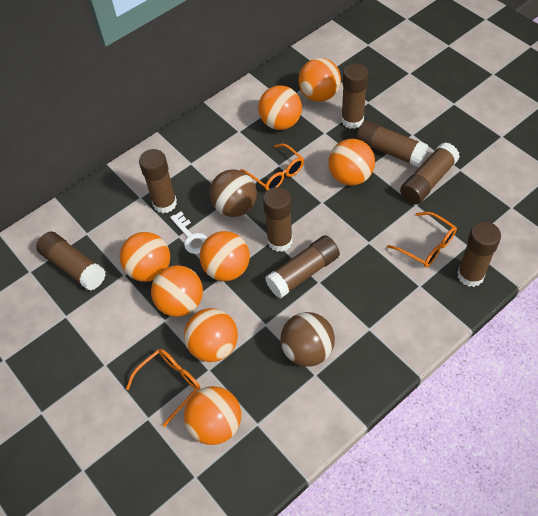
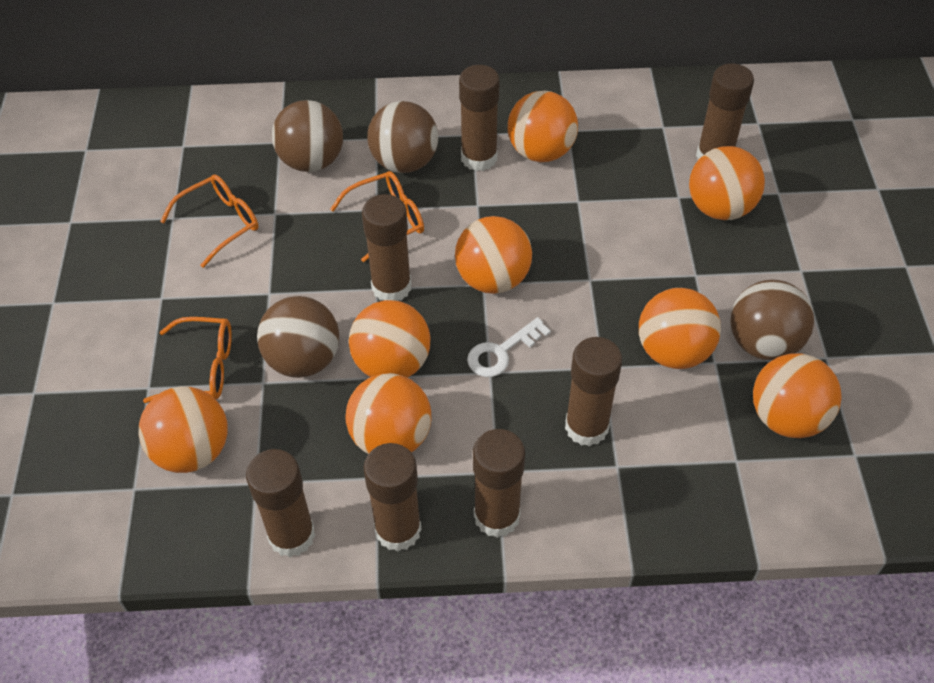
brown ball: [209,169,257,217] [280,312,335,367] = 2 -> [257,296,339,378] [272,100,343,172] [367,101,438,173] [730,280,814,360] = 4
brown glue stick: [36,232,106,291] [139,149,177,213] [263,187,293,252] [265,235,340,298] [341,63,368,129] [356,120,428,167] [400,142,460,205] [457,222,501,287] = 8 -> [246,449,315,557] [362,194,411,301] [363,443,422,551] [459,65,500,171] [473,429,525,538] [565,337,622,446] [696,63,754,161] = 7

